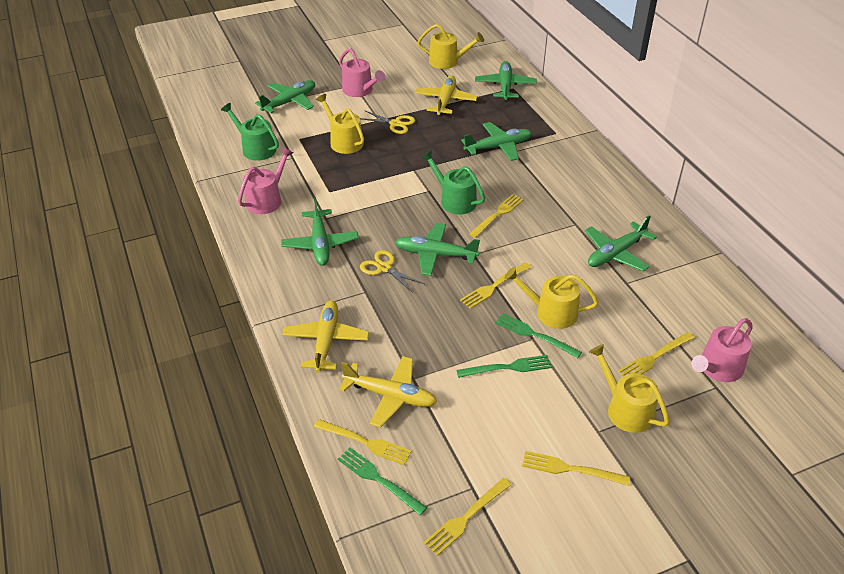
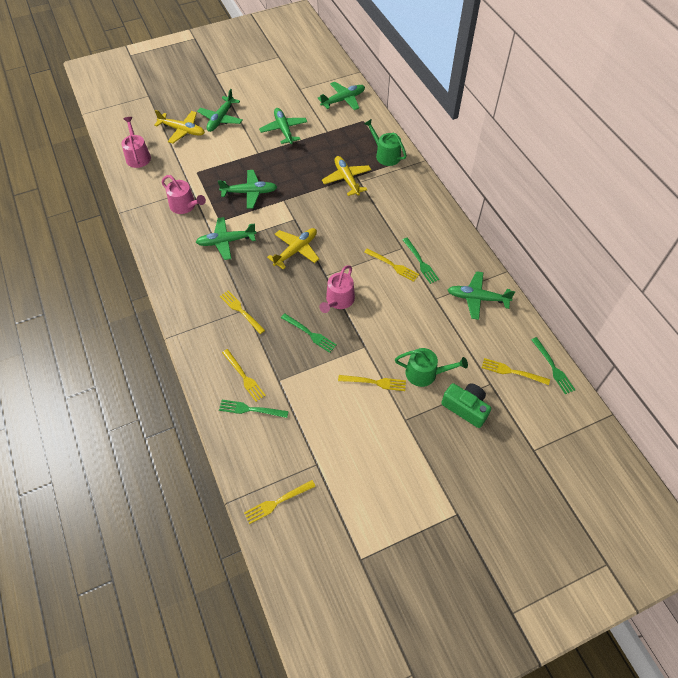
green camera: none = 0 -> [441,383,491,428] = 1
green fork: [338,448,427,515] [457,355,552,378] [495,313,582,358] = 3 -> [219,400,289,418] [281,313,337,353] [402,238,439,284] [531,337,575,394] = 4
yellow scissors: [360,110,415,134] [360,250,424,293] = 2 -> none = 0
yellow watering can: [316,94,364,154] [417,24,484,69] [505,267,599,329] [589,344,670,433] = 4 -> none = 0

